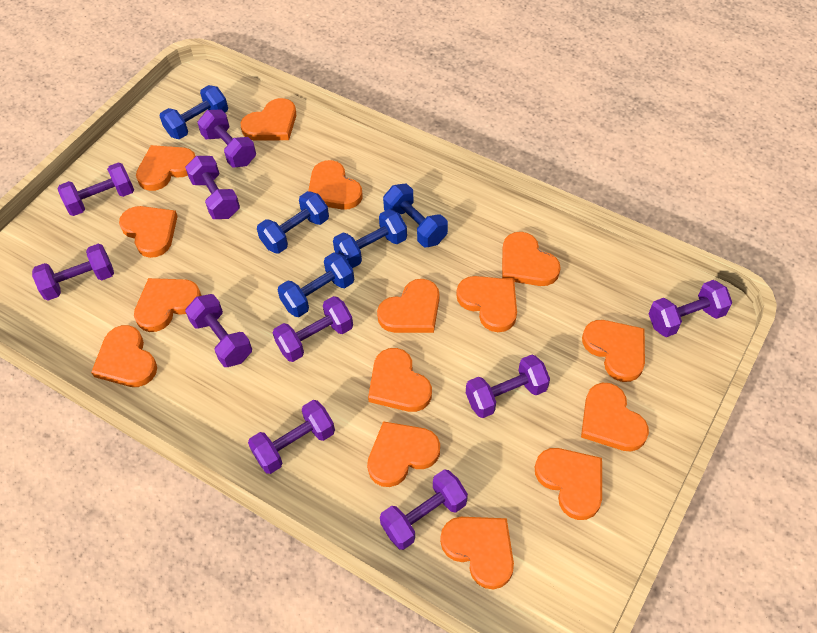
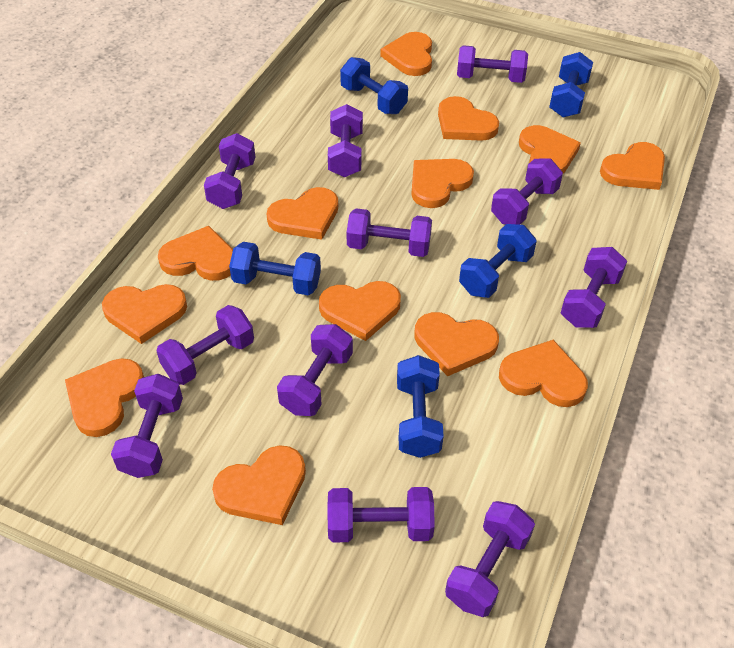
orange heart: [91,325,157,387] [119,206,178,258] [134,278,201,332] [136,145,196,191] [241,98,296,141] [308,160,362,210] [367,421,440,487] [368,348,432,412] [377,279,439,333] [440,517,514,589] [456,276,517,332] [502,232,561,286] [535,448,602,520] [581,383,649,451] [582,320,645,382] = 15 -> [65,358,144,437] [102,284,187,344] [158,226,233,281] [212,445,306,525] [267,187,338,240] [319,281,401,341] [380,32,432,76] [411,159,474,208] [415,312,499,376] [438,96,499,141] [499,340,588,407] [519,125,581,174] [600,142,665,190] = 13
purple dumbbell: [32,244,114,301] [57,162,134,216] [185,156,240,219] [185,294,252,367] [197,109,256,168] [248,400,335,474] [273,296,353,362] [380,469,468,550] [466,355,550,418] [649,280,732,337] = 10 -> [111,374,183,478] [156,305,254,385] [204,133,256,209] [277,324,353,416] [328,104,363,177] [328,487,435,542] [347,208,432,257] [445,501,535,617] [457,45,528,83] [491,158,563,225] [561,247,627,328] = 11

